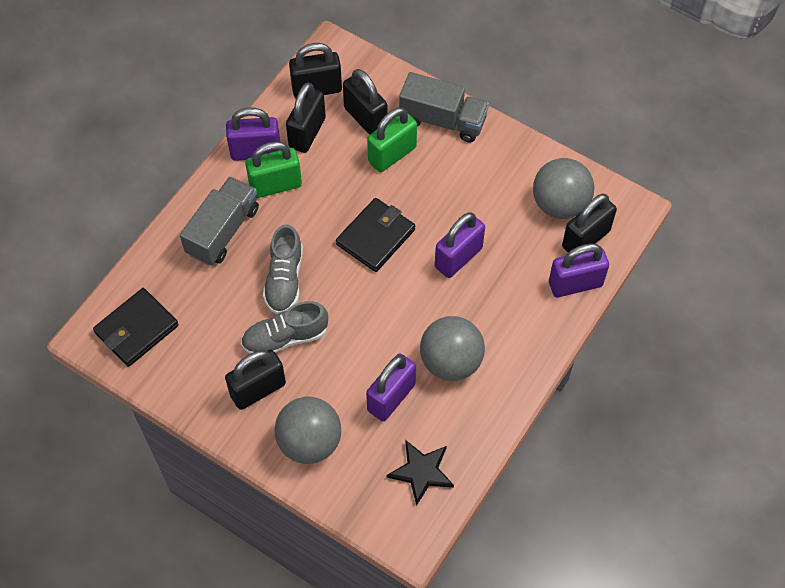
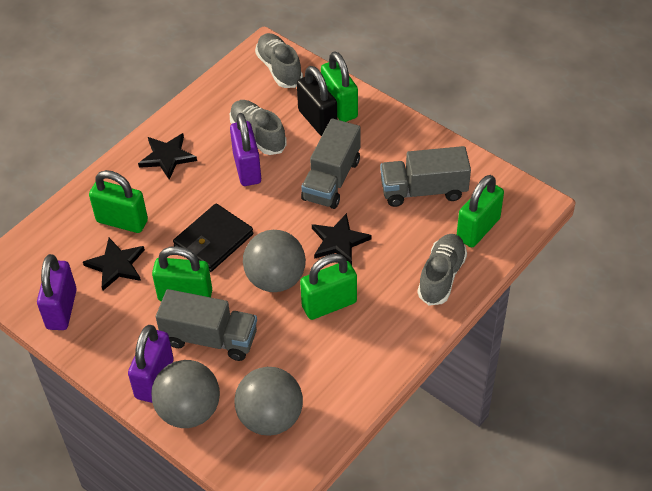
black padlock: [225,350,286,410] [286,83,326,153] [289,43,342,98] [343,69,388,135] [562,194,617,252] = 5 -> [297,66,337,136] = 1
black star: [387,440,454,506] = 1 -> [83,238,145,290] [138,133,197,180] [312,213,372,265] = 3
black wallet: [93,288,179,367] [336,198,415,272] = 2 -> [173,203,253,272] = 1
green padlock: [245,141,302,198] [367,107,417,172] = 2 -> [89,170,148,233] [152,246,212,302] [300,254,357,320] [321,51,358,122] [457,175,504,247] = 5
grey shoe: [241,301,328,354] [263,224,303,314] = 2 -> [230,100,287,155] [255,33,303,88] [418,234,467,306] = 3
grey truck: [180,176,259,266] [399,72,489,143] = 2 -> [156,289,257,361] [301,118,360,209] [380,146,471,207] = 3
purple padlock: [226,108,280,161] [366,354,416,421] [435,212,485,278] [549,243,609,297] = 4 -> [37,254,77,330] [128,325,174,403] [230,113,261,186] = 3

